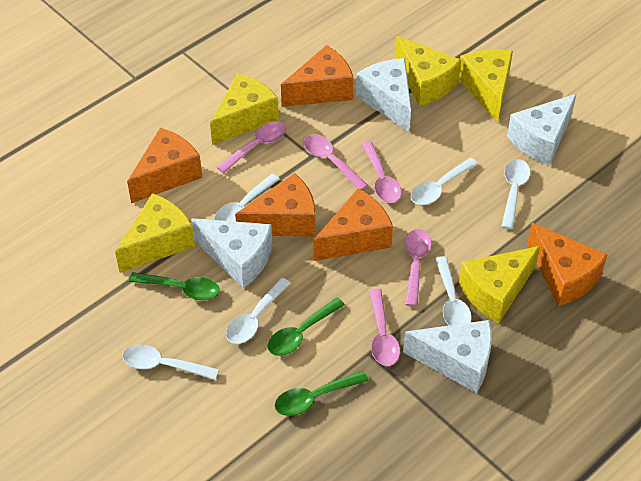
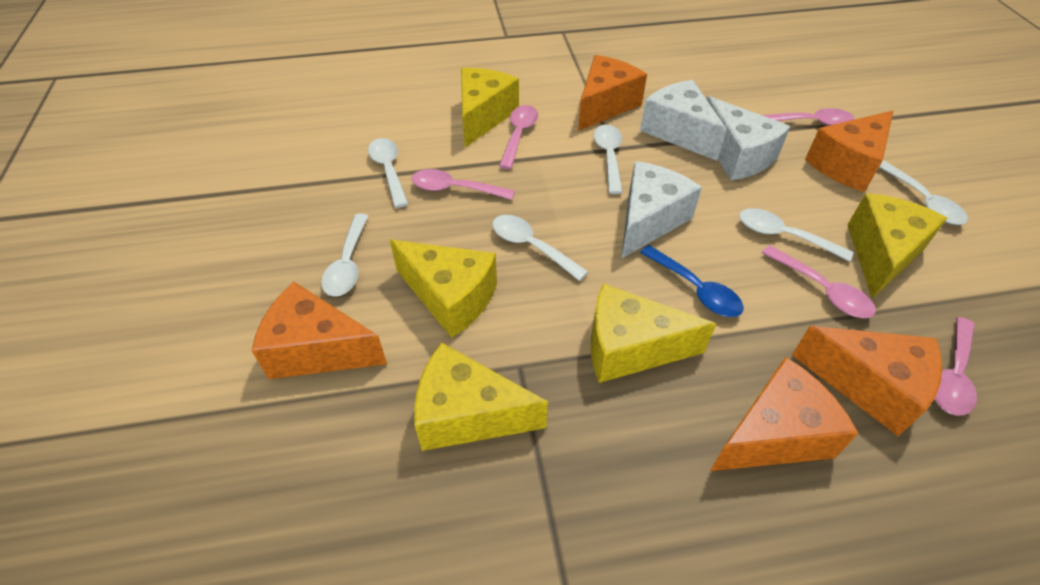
blue spoon: none = 0 -> [640,245,743,317] = 1
green spoon: [129,272,220,300] [268,298,345,356] [275,371,369,416] = 3 -> none = 0
white cheese: [191,218,272,288] [356,58,411,132] [403,320,492,393] [507,94,576,166] = 4 -> [621,161,702,259] [640,80,727,161] [706,96,791,180] = 3

